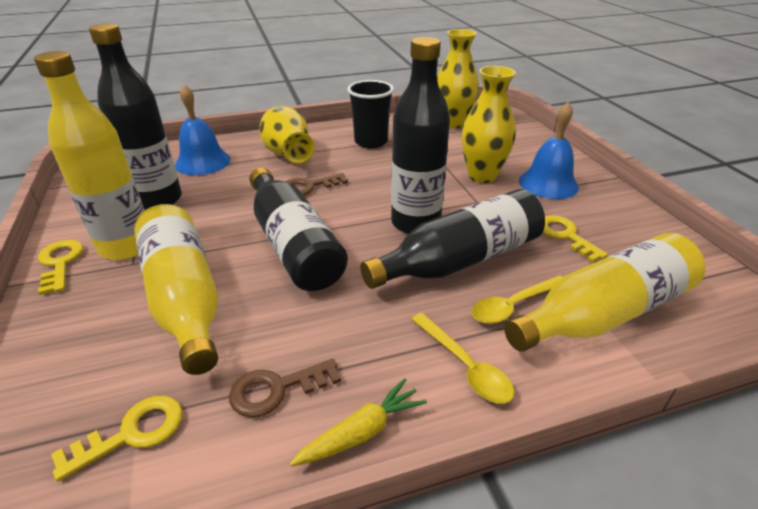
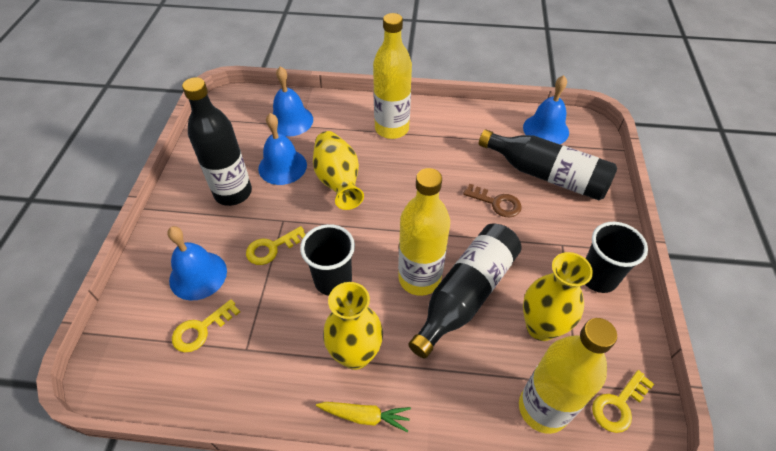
black bottle: [89,23,182,210] [249,168,348,291] [360,189,545,289] [391,37,450,234] = 4 -> [182,77,252,206] [408,224,522,359] [479,129,617,200] = 3
black cup: [347,80,394,148] = 1 -> [300,224,355,296] [585,222,648,293] = 2
blue bell: [175,84,231,175] [519,102,579,199] = 2 -> [167,226,227,301] [258,113,307,185] [273,66,313,137] [523,75,569,144] = 4
brown key: [229,359,341,417] [285,173,348,196] = 2 -> [463,184,522,217] = 1
yellow spoon: [411,313,514,404] [472,275,563,324] = 2 -> none = 0

